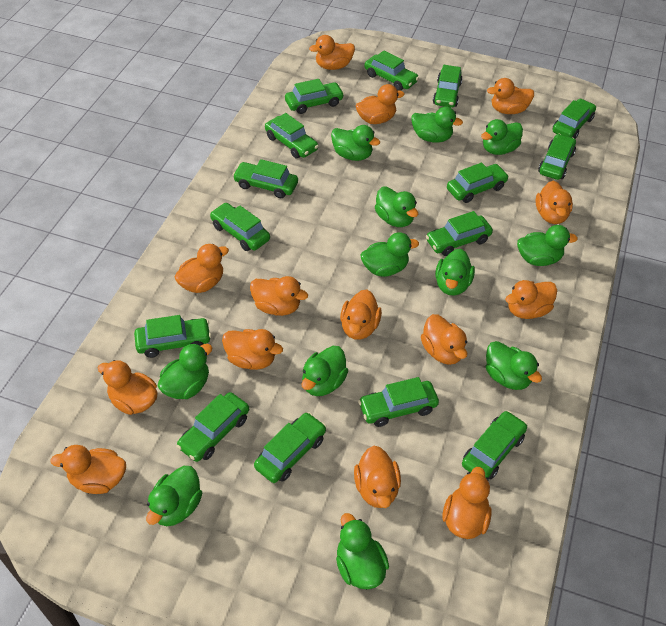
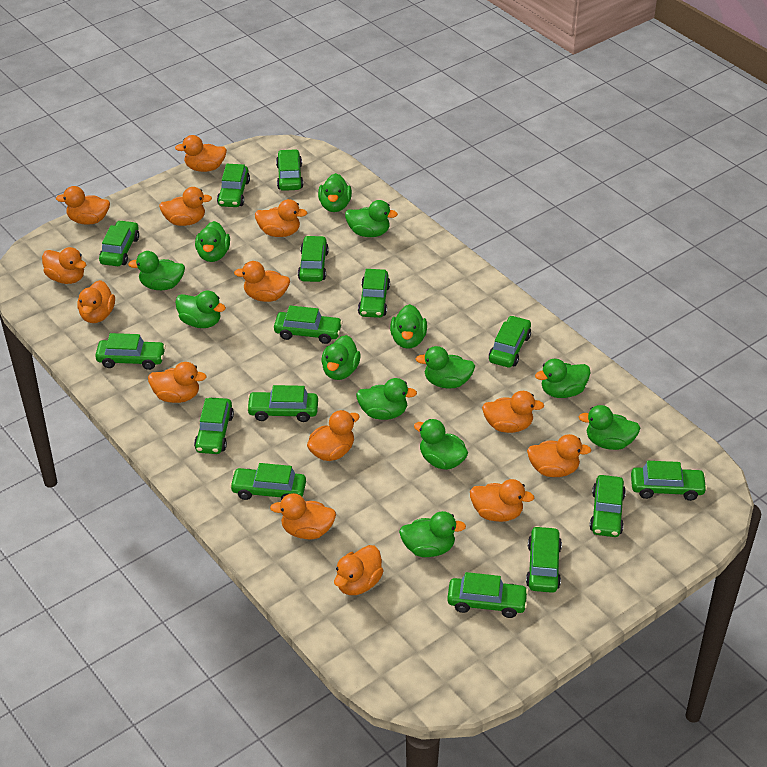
green duck: [146,466,202,526] [158,343,212,399] [301,346,348,396] [331,125,380,161] [336,513,389,589] [361,232,419,277] [375,187,418,227] [411,107,463,143] [435,249,475,296] [481,119,523,155] [486,341,542,390] [517,225,578,266] = 12 -> [128,251,185,290] [175,291,226,328] [195,221,230,262] [318,173,352,212] [321,335,361,380] [345,200,398,237] [356,378,417,420] [390,304,427,349] [399,511,466,557] [414,419,468,470] [416,346,475,389] [535,359,590,398] [579,405,640,450] = 13

